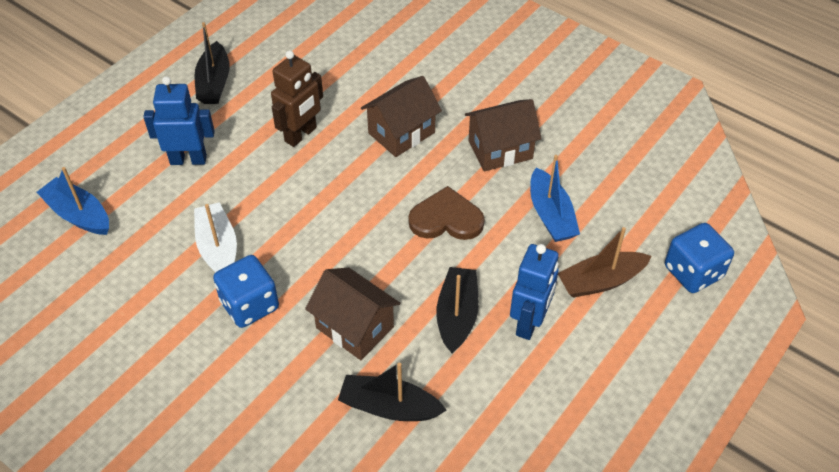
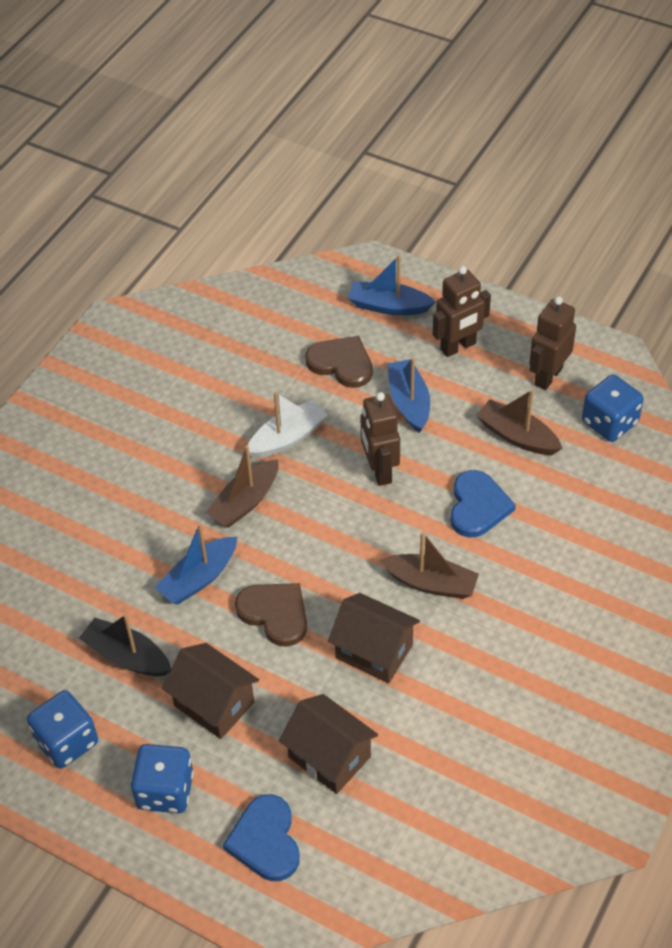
black boat: [195,22,230,104] [338,363,446,421] [436,267,479,353] = 3 -> [79,614,171,676] = 1
blue boat: [37,167,109,235] [530,155,580,242] = 2 -> [155,523,237,604] [348,255,436,315] [387,358,430,433] = 3
blue dice: [213,255,279,328] [665,223,734,293] = 2 -> [27,690,98,769] [131,744,194,813] [582,374,644,442] = 3
blue heart: none = 0 -> [223,794,300,881] [450,470,516,538] = 2
blue robot: [143,76,215,165] [510,244,559,340] = 2 -> none = 0
brown boat: [558,227,652,298] = 1 -> [206,445,279,527] [380,532,479,599] [476,389,562,455] = 3
brown heart: [409,186,485,240] = 1 -> [235,583,307,647] [305,336,373,388] = 2
brown robot: [271,50,323,147] = 1 -> [361,392,400,486] [433,266,491,357] [529,296,576,390] = 3

